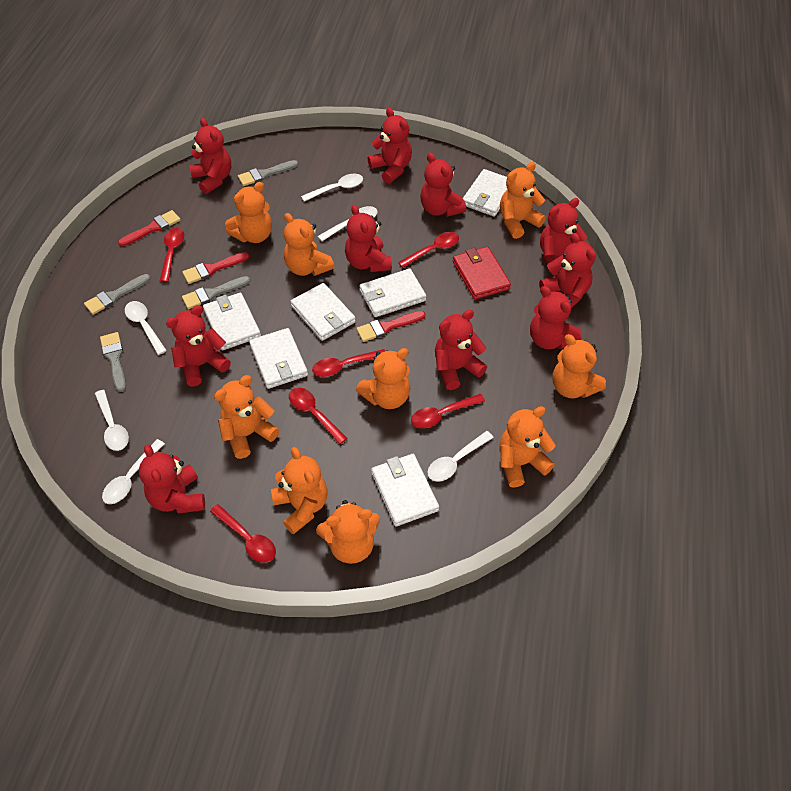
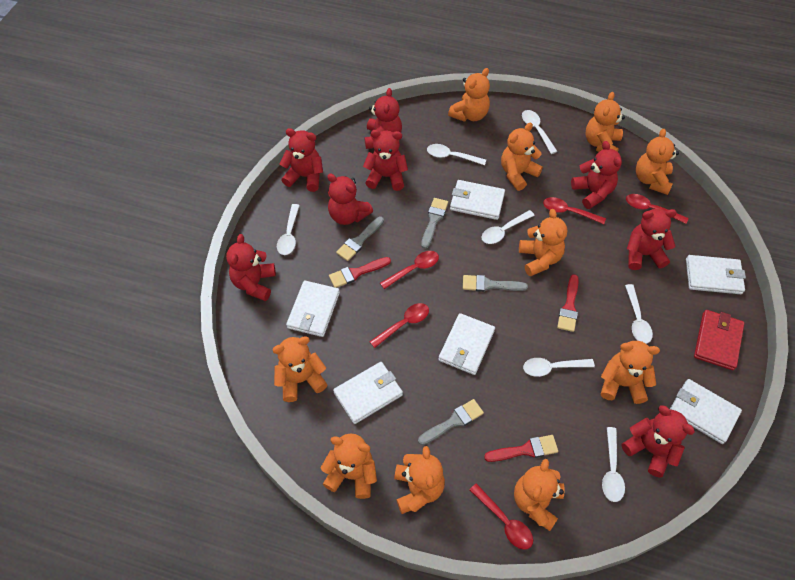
orange teddy bear: [214,375,279,459] [225,182,272,243] [271,447,328,534] [284,213,335,276] [316,500,380,564] [356,348,410,409] [499,406,556,488] [500,162,546,239] [552,334,606,398] = 9 -> [272,336,328,402] [321,434,377,499] [394,446,445,514] [448,68,490,122] [501,123,543,191] [514,459,565,531] [519,209,567,277] [585,92,625,152] [601,341,660,404] [636,129,679,195] = 10
red spoon: [160,228,184,282] [210,504,276,563] [289,388,347,444] [312,349,385,377] [398,232,459,268] [411,394,485,428] = 6 -> [369,303,429,348] [380,251,439,289] [469,483,533,550] [543,197,606,224] [626,194,688,224] = 5
red teddy bear: [139,444,205,514] [166,305,231,387] [189,118,231,194] [345,205,392,272] [368,108,412,184] [420,153,466,217] [435,309,487,390] [530,286,581,349] [539,233,596,308] [540,198,587,275] = 10 -> [226,234,276,301] [279,128,323,192] [327,174,373,225] [363,130,408,191] [365,88,402,149] [571,141,622,209] [621,405,695,478] [627,209,677,270] = 8
white spoon: [95,390,129,451] [102,439,165,504] [125,301,167,355] [301,174,363,202] [317,206,377,241] [427,431,494,482] = 6 -> [277,204,300,255] [427,144,486,165] [482,210,535,244] [522,110,558,154] [523,358,595,377] [602,427,625,502] [625,284,653,344] = 7

